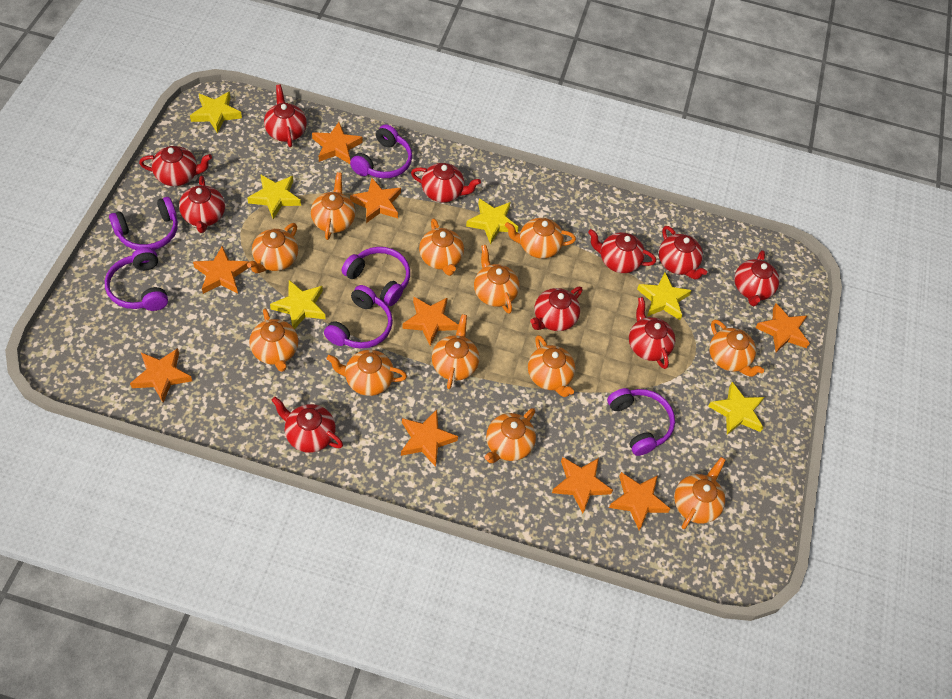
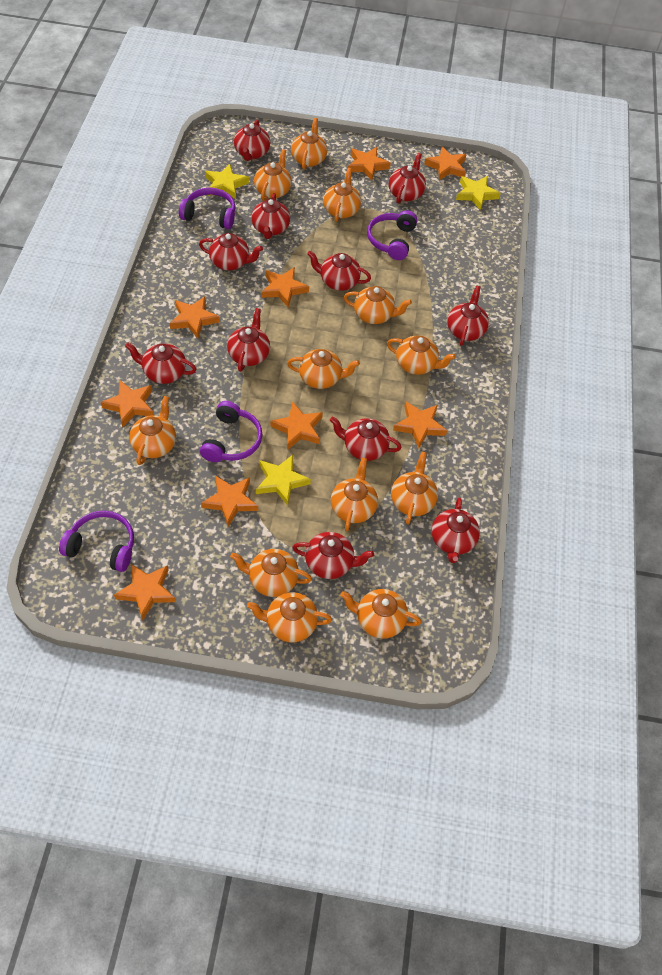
purple headphones: [105,247,168,311] [109,197,178,250] [324,285,393,349] [342,247,410,306] [350,124,412,178] [607,388,675,456] = 6 -> [59,511,134,572] [179,188,236,229] [200,401,262,462] [367,210,417,260] = 4
red teapot: [139,146,212,186] [179,176,225,233] [264,85,307,147] [271,397,343,453] [411,163,481,202] [530,287,583,331] [588,229,656,273] [629,297,675,369] [659,226,707,280] [734,250,779,306] = 10 -> [125,342,196,384] [199,233,263,270] [227,308,270,372] [234,120,270,161] [251,193,290,239] [292,532,374,579] [307,251,371,291] [330,417,401,461] [389,153,426,204] [432,498,480,563] [447,286,489,346] = 11
yellow star: [190,91,242,133] [247,174,301,219] [270,280,325,329] [466,198,519,245] [637,272,692,320] [708,382,764,435] = 6 -> [205,164,249,199] [256,455,311,506] [456,176,501,210] = 3

